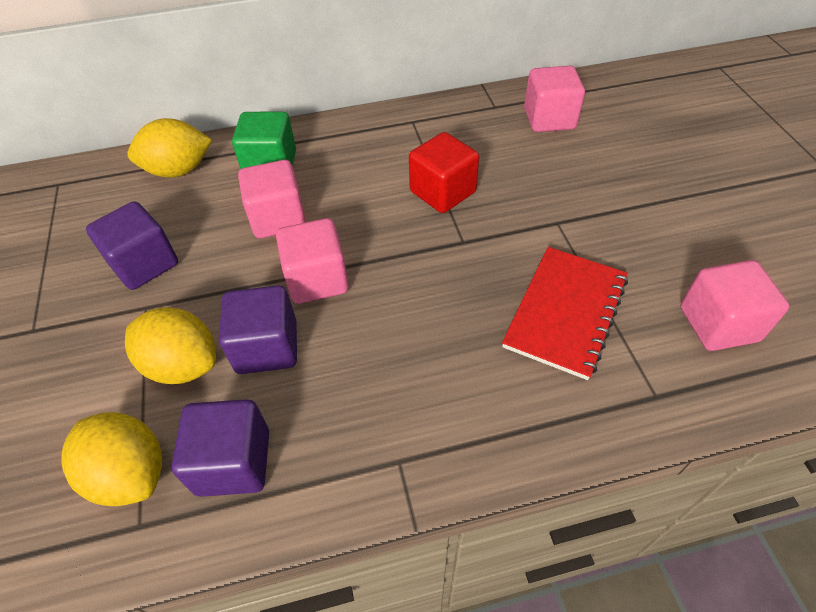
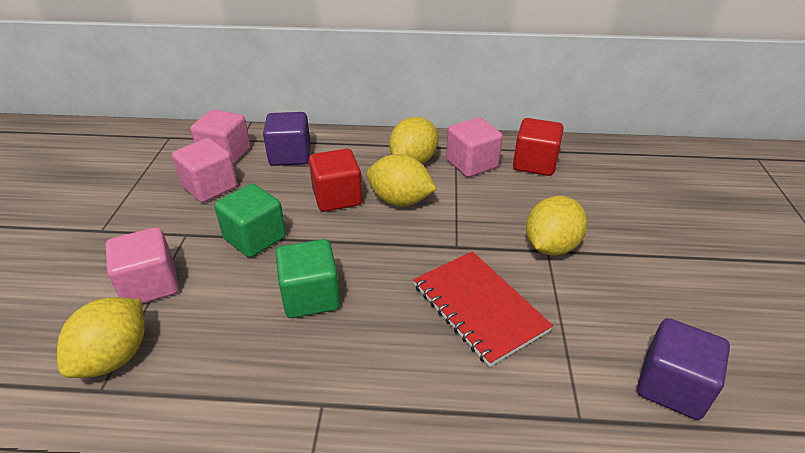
green cube: [232,112,296,169] = 1 -> [214,184,286,258] [276,239,340,318] = 2
purple cube: [86,201,178,290] [172,399,269,497] [219,285,297,374] = 3 -> [263,112,310,166] [637,318,730,420] = 2
red cube: [409,132,479,213] = 1 -> [309,148,362,212] [513,118,564,176] = 2
yellow lemon: [61,412,162,506] [125,307,216,384] [127,118,212,178] = 3 -> [57,297,145,378] [367,154,436,206] [389,117,439,163] [526,196,587,256] = 4

